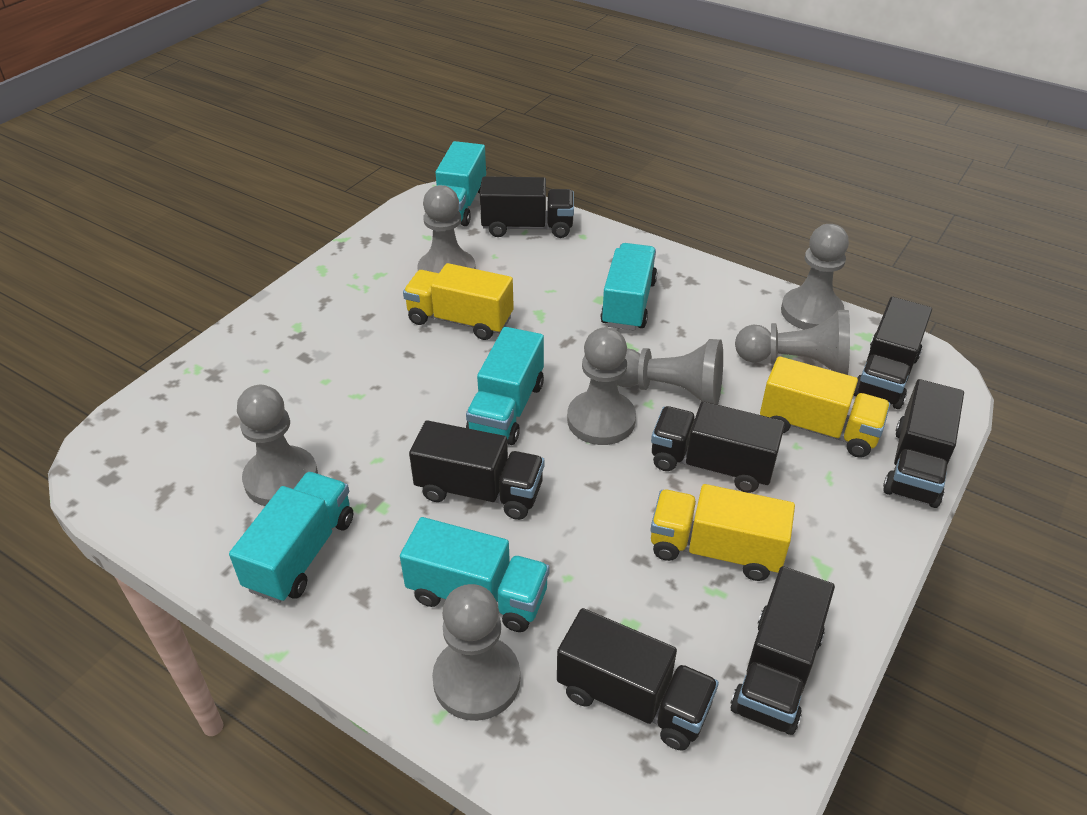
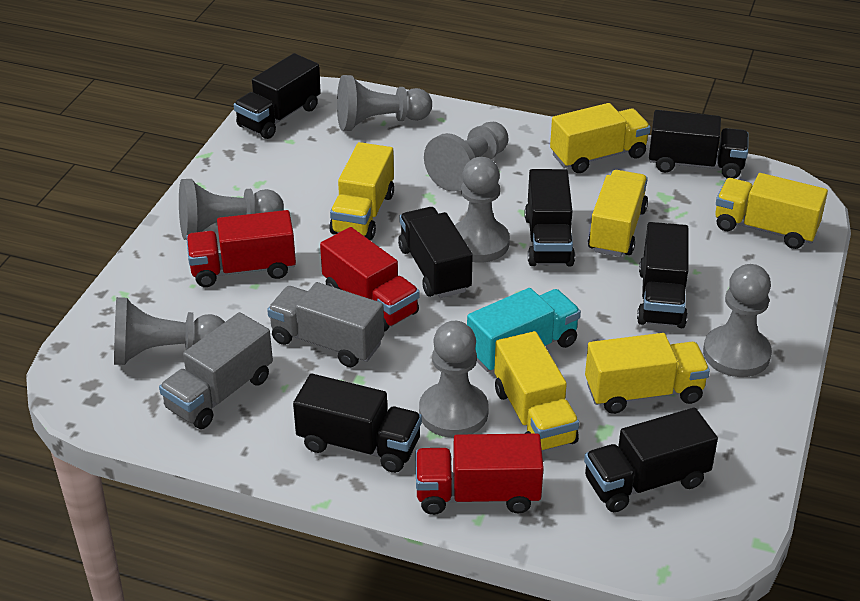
grey truck: none = 0 -> [159,312,273,429] [267,282,384,367] = 2
red truck: none = 0 -> [186,210,296,287] [320,227,420,332] [416,433,544,515] = 3
turquoise truck: [229,472,353,603] [400,517,549,632] [435,141,486,226] [466,327,544,445] [600,243,657,330] = 5 -> [467,288,581,372] = 1
yellow truck: [403,263,514,340] [651,484,795,581] [760,356,890,458] = 3 -> [329,142,394,240] [494,331,579,451] [550,103,651,173] [585,333,710,414] [588,170,648,257] [715,173,828,249] = 6

